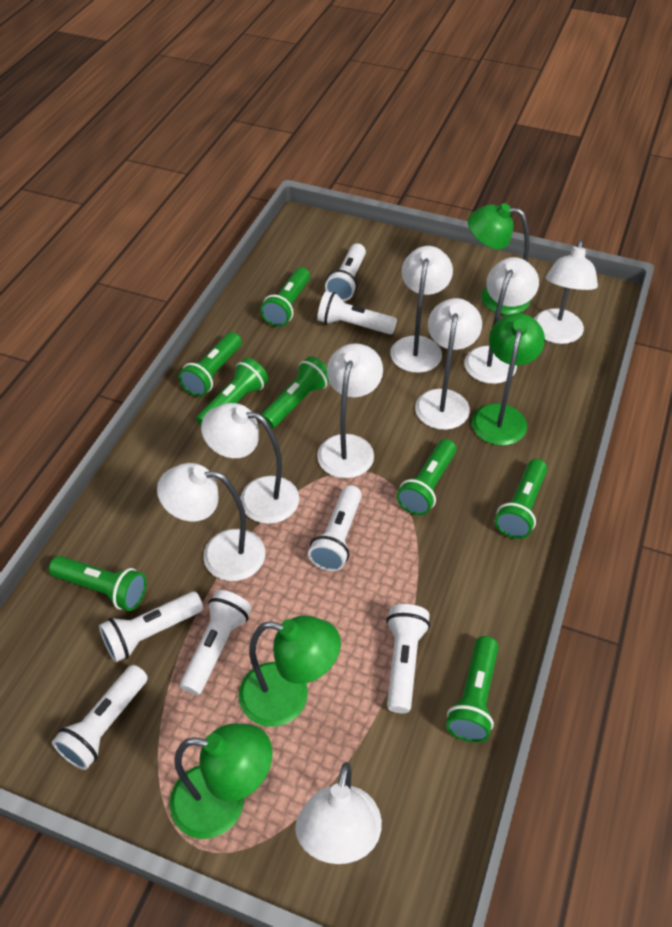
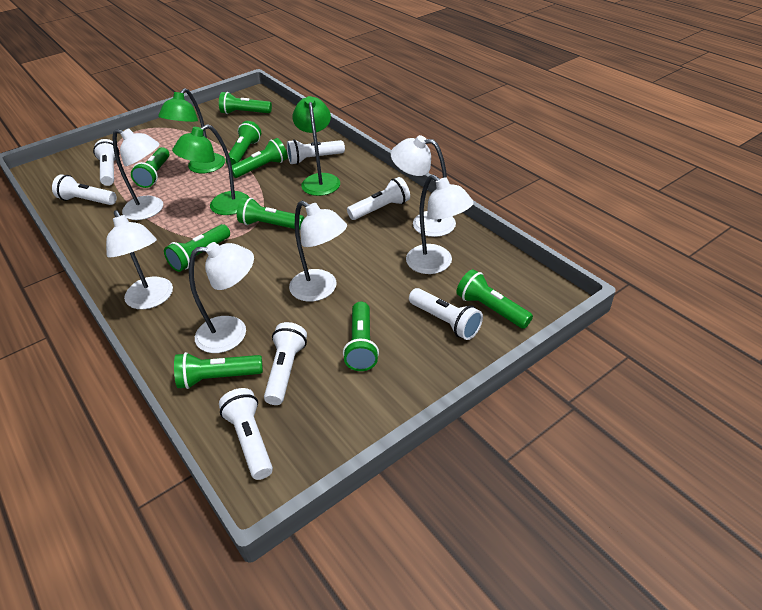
green flashlight: [49,556,147,611] [179,332,242,397] [196,358,268,426] [260,267,310,327] [261,356,329,428] [397,439,456,515] [446,636,499,743] [495,459,547,539] = 8 -> [131,147,170,188] [164,224,230,272] [174,352,263,389] [219,92,272,114] [226,121,261,165] [232,138,288,178] [237,197,304,230] [343,302,379,371] [457,269,533,329] = 9
green lamp: [169,723,272,839] [239,616,341,727] [468,203,530,315] [472,313,545,446] = 4 -> [158,88,225,173] [172,124,250,215] [292,96,340,196] = 3
white lamp: [157,463,265,581] [201,403,299,524] [295,762,382,864] [317,343,383,478] [390,246,453,373] [415,298,482,430] [464,257,539,384] [534,240,598,344] = 8 -> [106,210,173,309] [112,128,163,220] [189,242,254,353] [289,201,347,302] [391,135,456,237] [406,175,474,274] = 6

